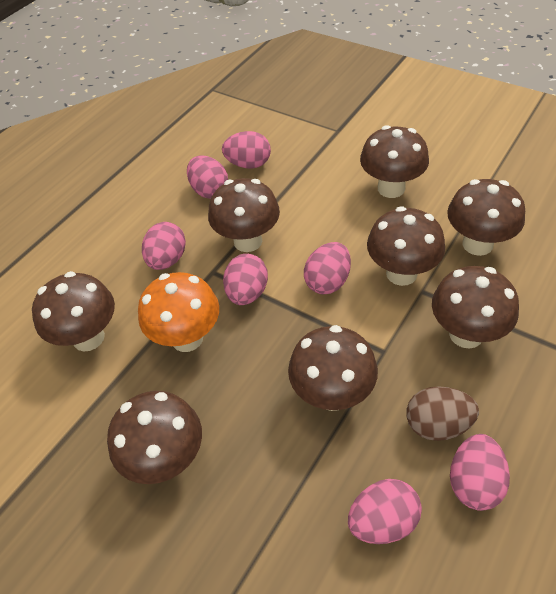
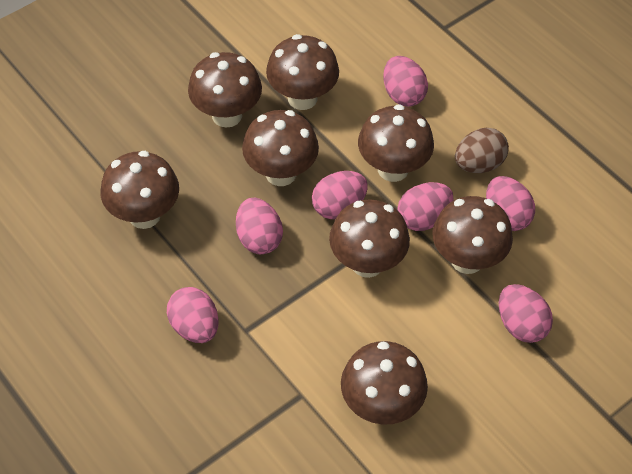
orange mushroom: [138,272,219,352] = 1 -> none = 0

